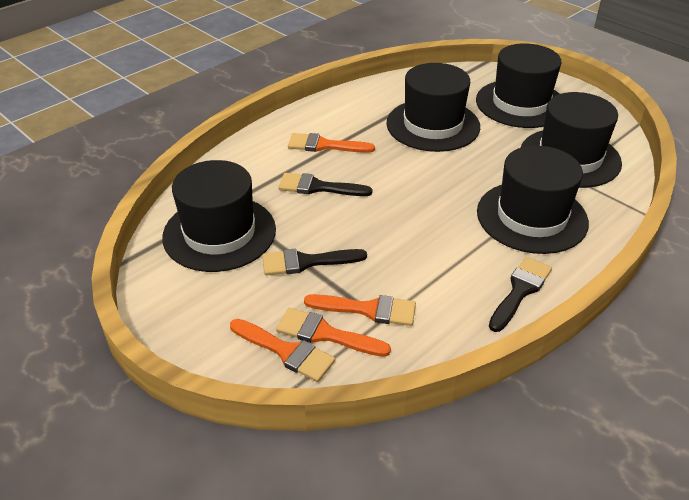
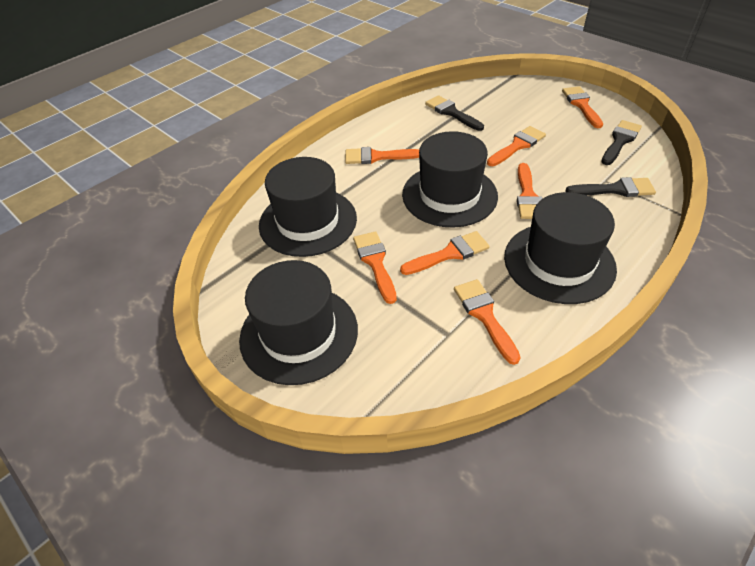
black hat: [162,160,276,272] [386,63,480,152] [476,43,561,128] [477,145,589,254] [521,92,622,188] = 5 -> [239,260,358,385] [259,157,357,257] [402,131,498,228] [504,192,617,304] = 4
orange brush: [230,319,335,382] [276,308,391,357] [288,133,375,153] [304,294,416,326] = 4 -> [345,147,419,164] [353,232,397,304] [400,231,490,275] [454,279,521,365] [487,126,546,166] [517,163,543,219] [562,86,603,128] = 7

